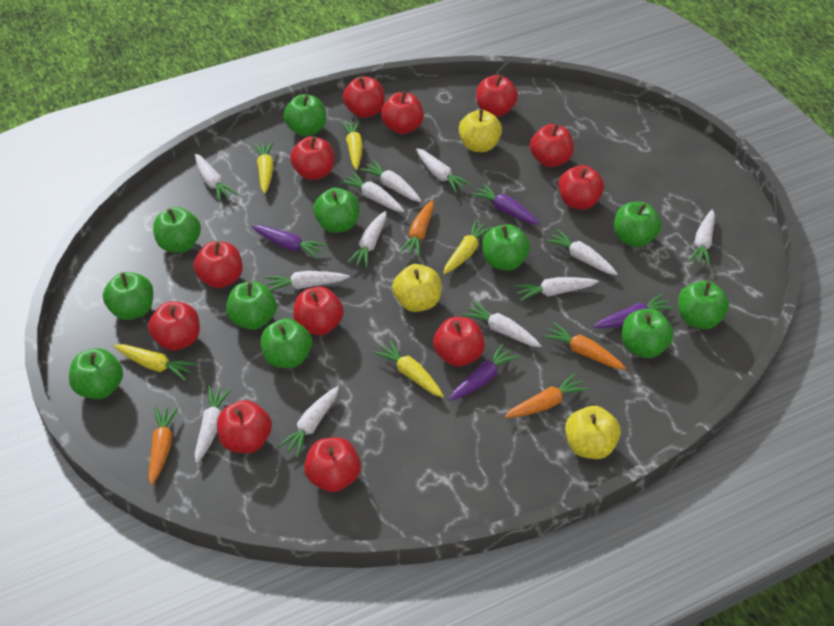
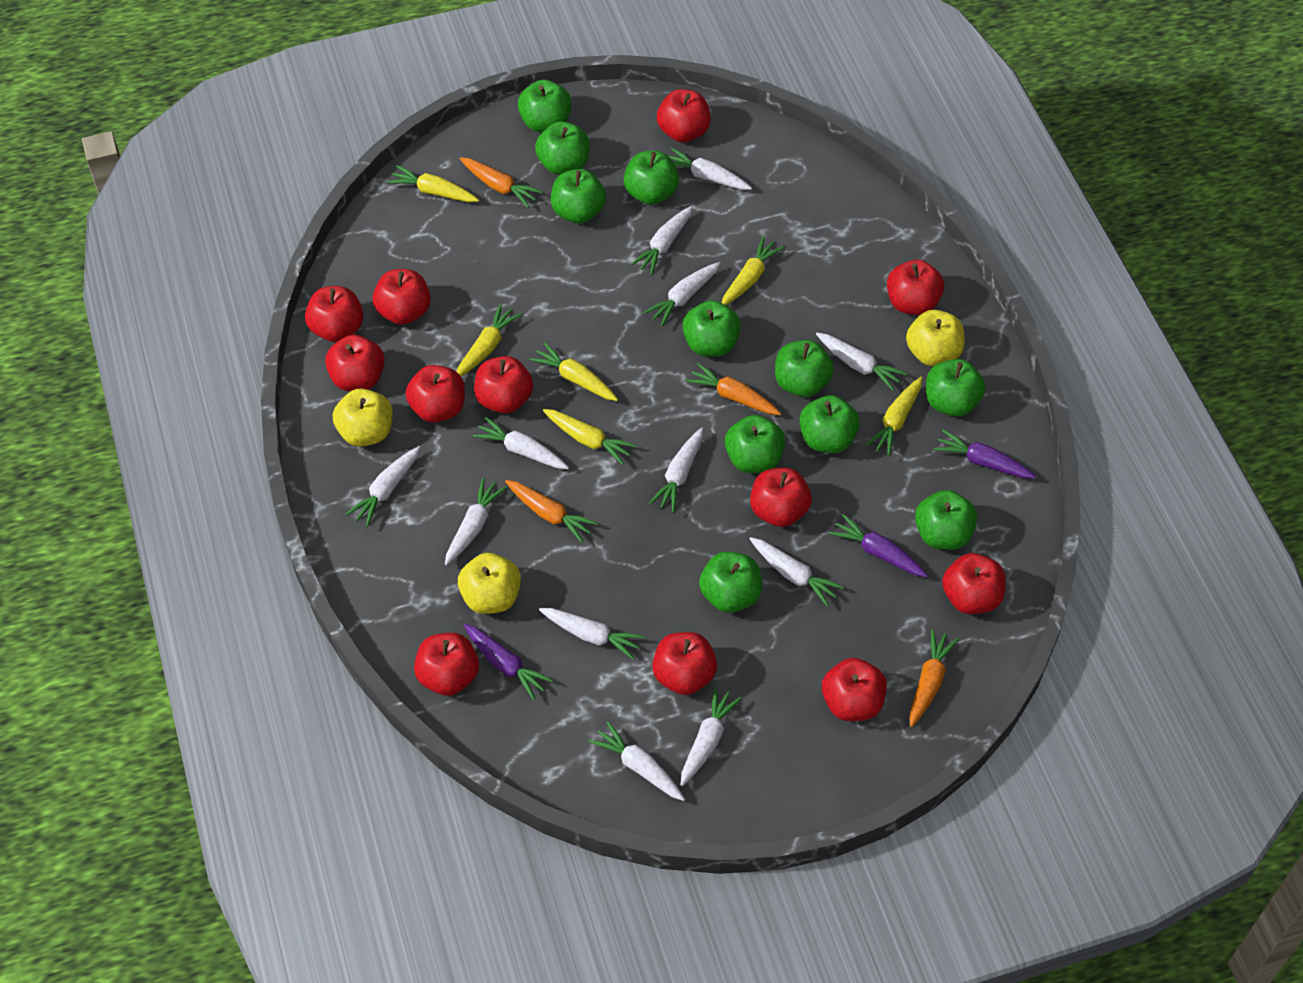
purple carrot: [252,225,327,259] [449,344,519,401] [471,184,540,225] [594,293,674,328] = 4 -> [464,624,553,700] [829,514,928,577] [934,430,1036,479] = 3
yellow carrot: [114,344,197,381] [254,141,274,194] [341,120,363,170] [373,340,444,398] [443,220,494,274] = 5 -> [387,165,479,202] [456,304,522,376] [529,342,618,401] [543,409,637,465] [722,237,784,305] [865,377,923,456] = 6

